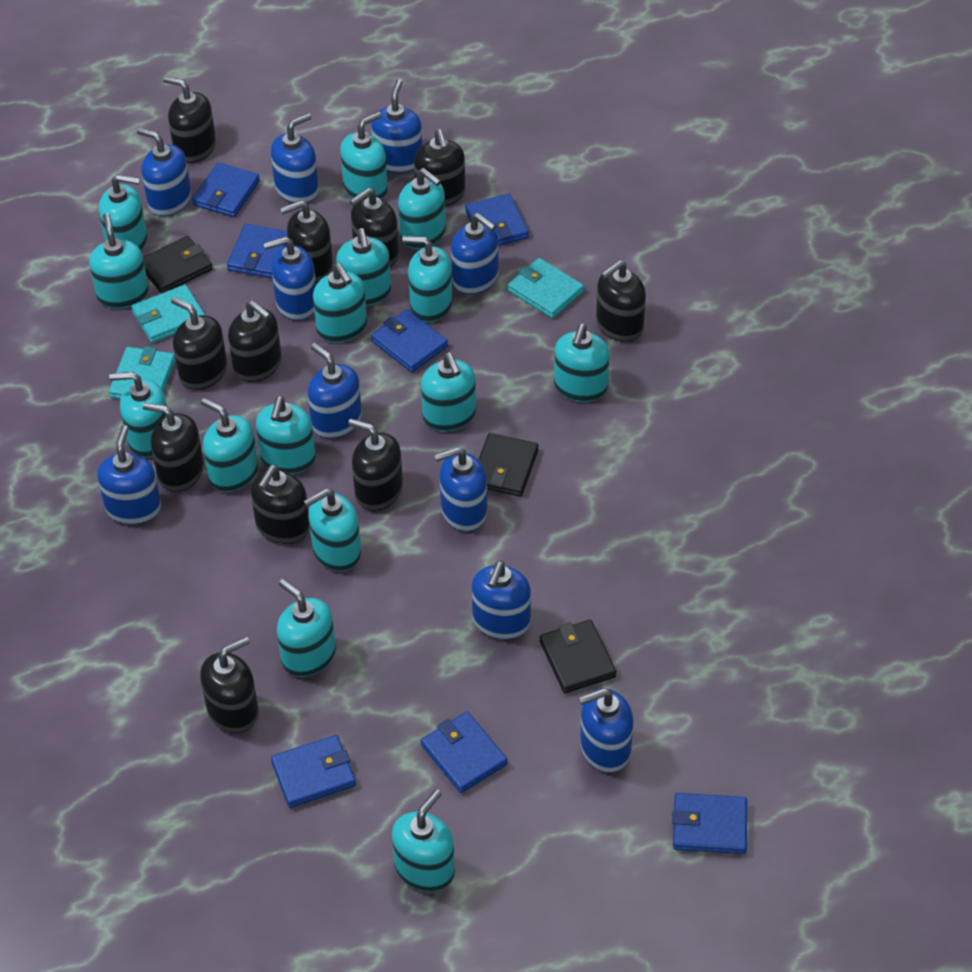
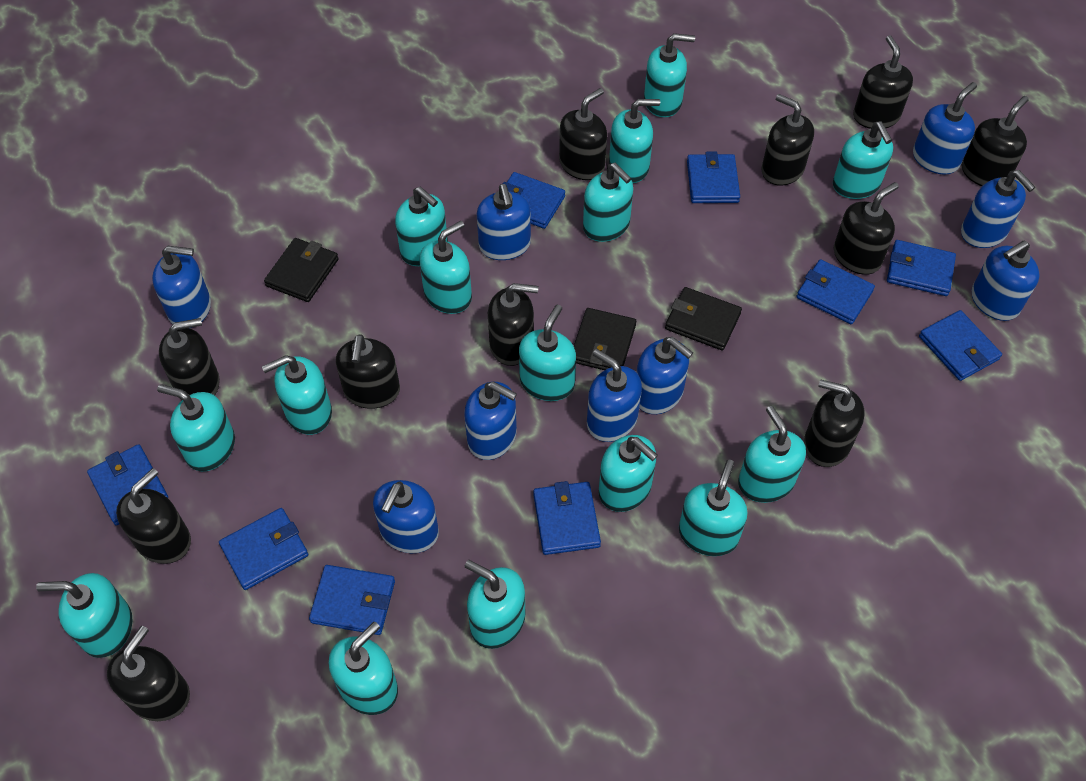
blue soap dispenser: [97,425,161,525] [137,128,192,216] [263,236,316,320] [271,113,319,203] [308,343,362,438] [371,79,422,173] [434,447,487,531] [451,213,499,294] [472,561,531,640] [579,688,633,773] = 10 -> [152,246,211,328] [373,480,439,553] [464,382,517,460] [477,184,531,260] [587,349,642,442] [637,337,693,414] [913,82,977,175] [961,170,1035,248] [972,241,1040,321] = 9
blue wallet: [192,162,260,217] [227,224,288,278] [271,735,356,808] [371,309,448,372] [421,711,508,793] [465,194,529,246] [672,793,747,854] = 7 -> [87,444,168,526] [219,508,308,590] [309,565,395,635] [503,172,565,229] [533,481,601,555] [687,151,740,203] [796,259,875,324] [887,240,956,296] [919,310,1002,381] = 9
turquoise wallet: [109,346,176,399] [131,285,205,343] [508,258,584,318] = 3 -> none = 0

